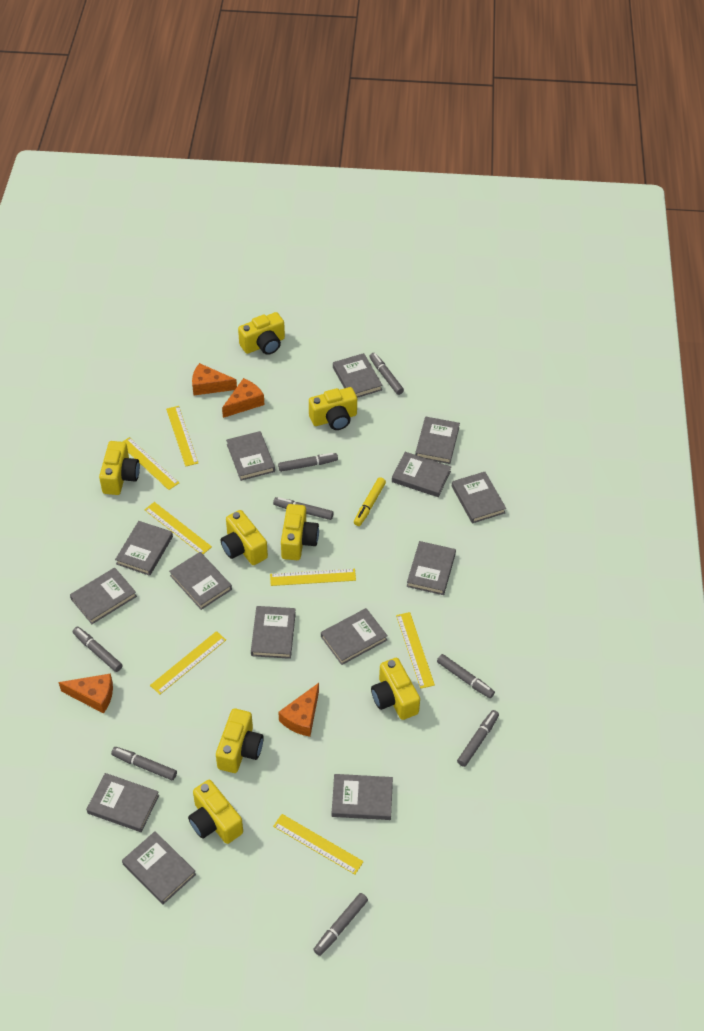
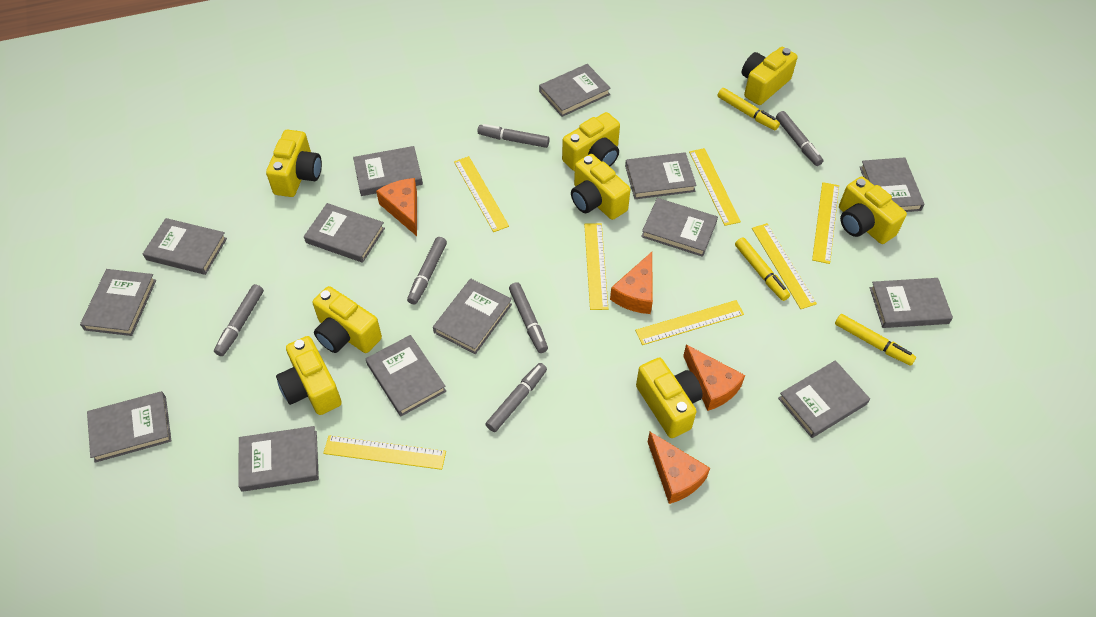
grey marker: [73,627,122,672] [111,747,177,780] [273,497,334,520] [278,453,338,472] [313,893,368,956] [369,353,404,395] [437,654,495,698] [457,710,499,767] = 8 -> [214,284,264,356] [407,237,447,305] [477,124,550,148] [485,363,547,432] [509,282,548,353] [776,111,823,166] = 6
yellow marker: [354,477,386,526] = 1 -> [718,88,780,130] [735,237,790,301] [835,314,916,366] = 3

